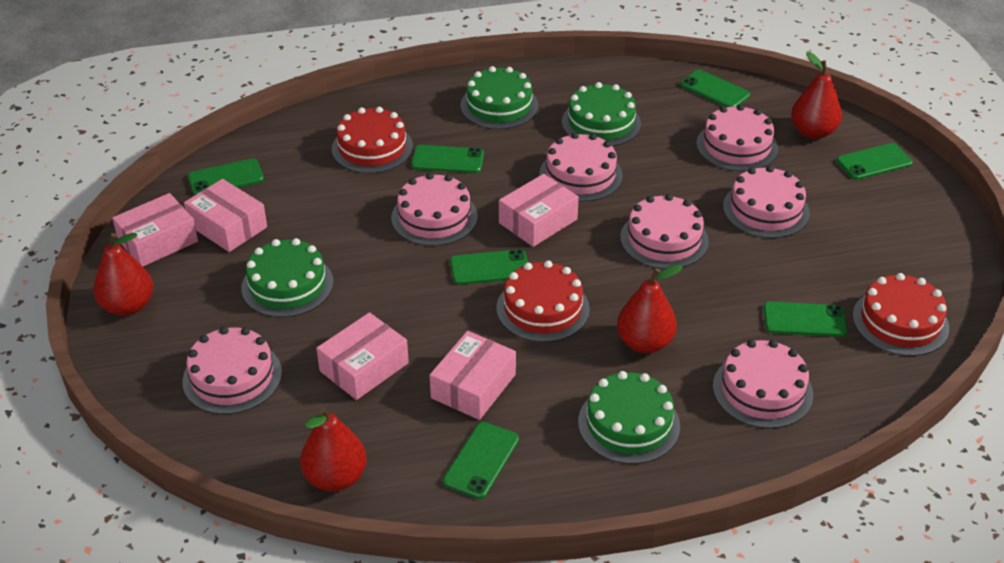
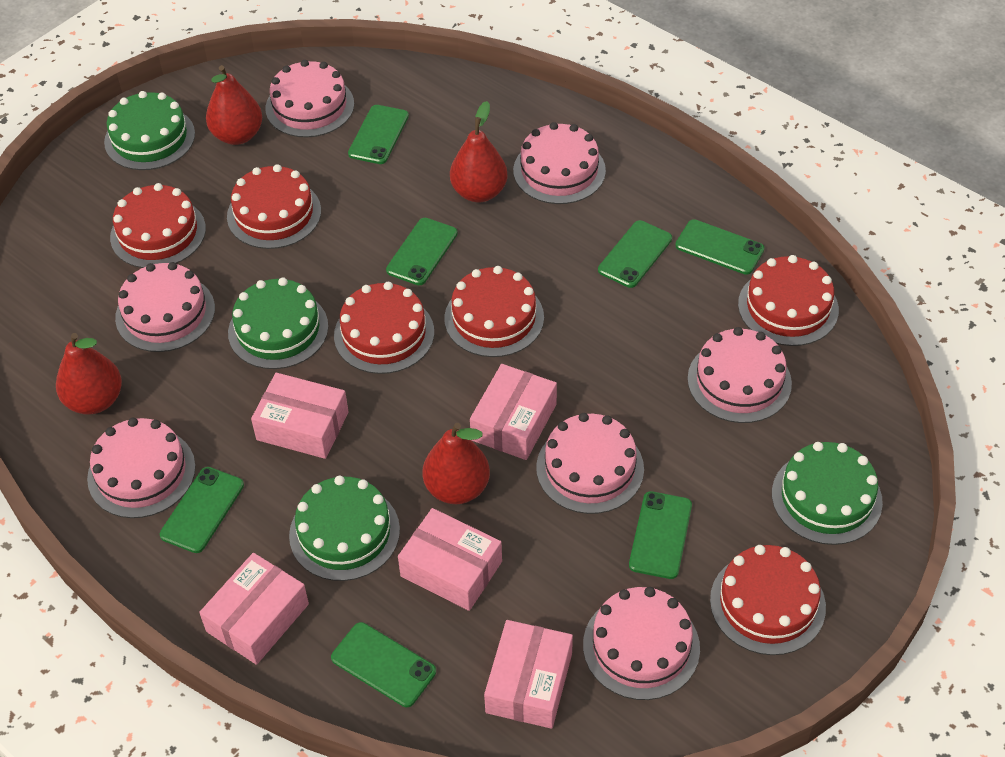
red cake: [332,107,413,173] [496,260,590,342] [853,273,949,356] = 3 -> [110,183,206,268] [227,164,321,249] [334,282,434,374] [444,266,544,357] [710,545,826,655] [738,255,839,346] = 6

